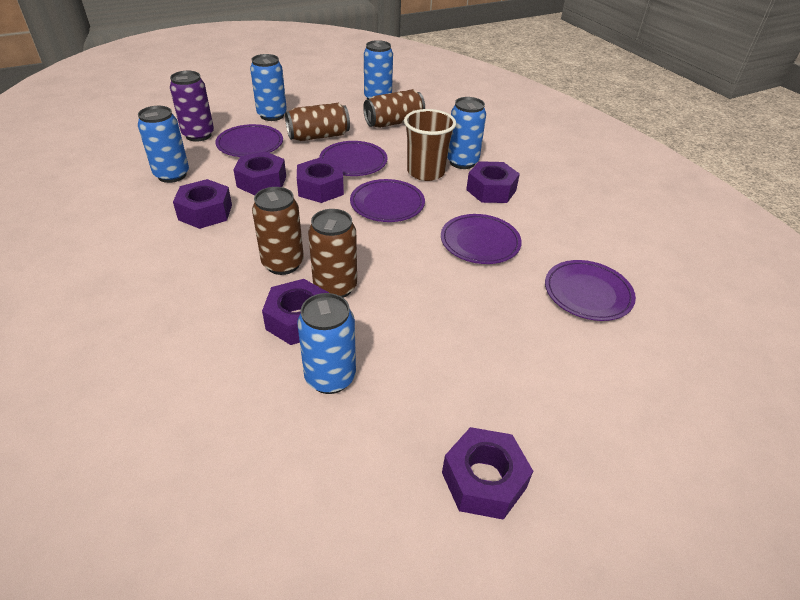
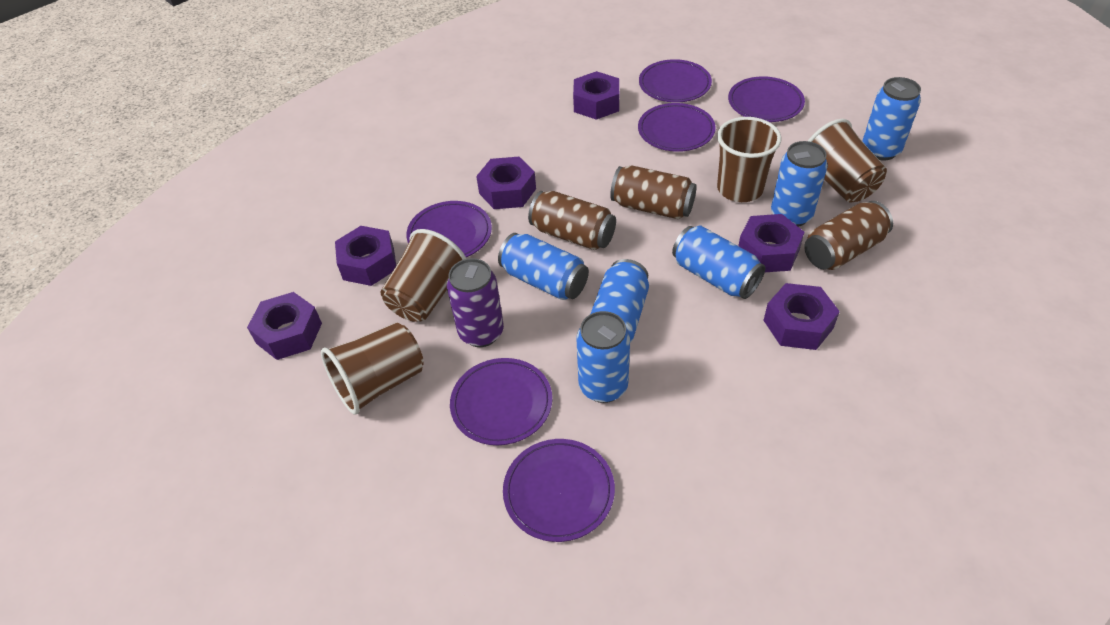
blue can: [138,106,189,183] [250,54,287,121] [297,293,356,394] [364,40,393,100] [447,97,486,169] = 5 -> [498,233,589,300] [576,311,630,403] [591,259,649,343] [672,225,765,299] [771,141,828,227] [862,77,921,160] = 6
brown can: [252,187,304,275] [285,103,350,141] [308,209,357,298] [363,89,425,128] = 4 -> [528,191,616,250] [610,165,697,219] [804,201,893,270] = 3
brown cup: [404,109,456,181] = 1 -> [321,322,424,415] [380,229,466,322] [717,117,782,202] [808,119,887,202] = 4
purple plate: [215,124,283,157] [319,141,388,176] [350,179,425,222] [441,214,522,264] [545,260,636,321] = 5 -> [406,201,492,257] [450,358,552,445] [503,439,615,542] [638,103,716,152] [639,59,712,102] [728,76,805,122] = 6

